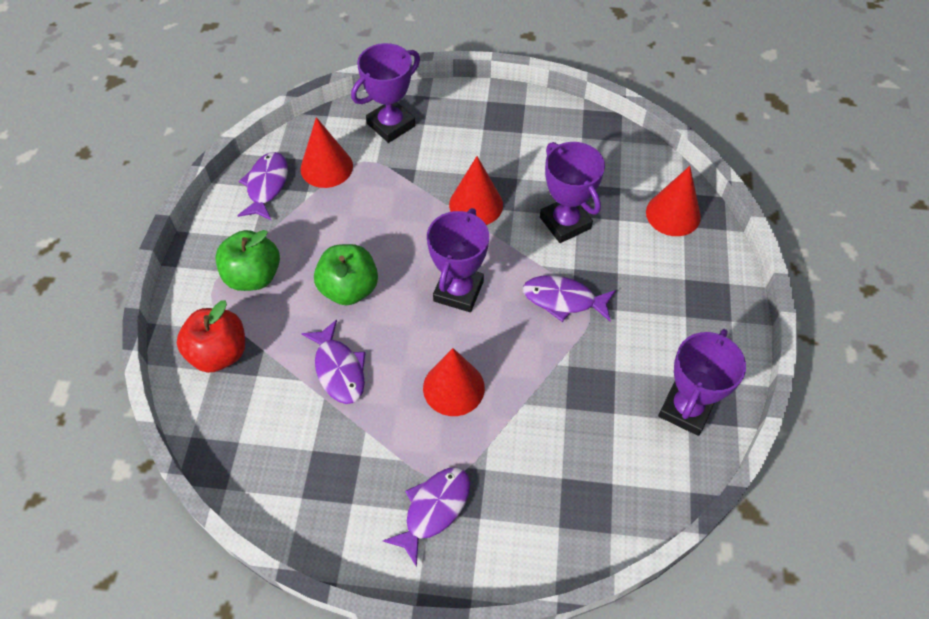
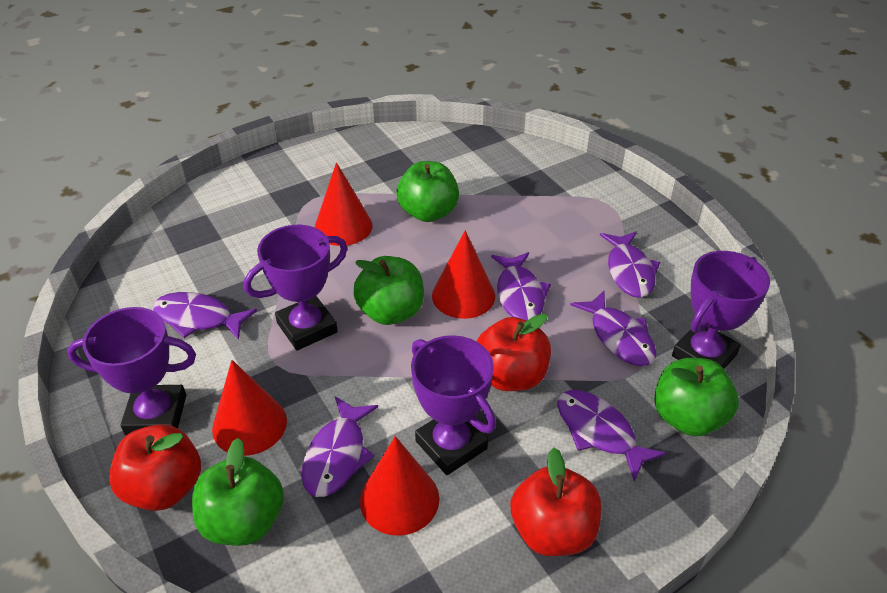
green apple: [215,230,280,291] [314,244,378,305] = 2 -> [192,438,284,546] [353,256,424,325] [397,161,459,222] [654,358,739,436] = 4
purple fish: [237,152,288,221] [301,319,366,404] [383,467,470,567] [523,275,616,322] = 4 -> [153,292,257,340] [301,396,378,497] [491,252,551,321] [557,390,666,482] [570,291,656,366] [600,232,660,298] = 6
red apple: [177,300,245,373] = 1 -> [109,424,201,511] [476,314,551,391] [511,448,601,556] = 3

